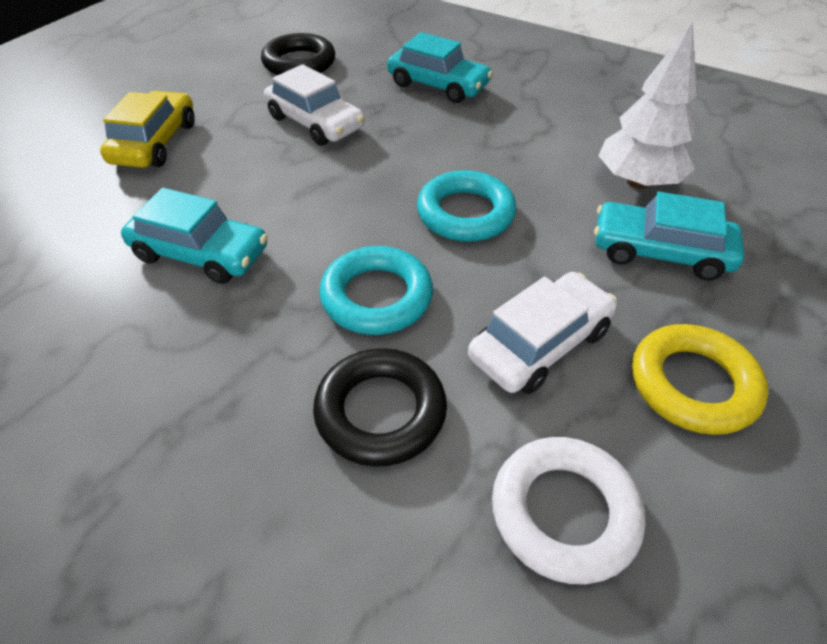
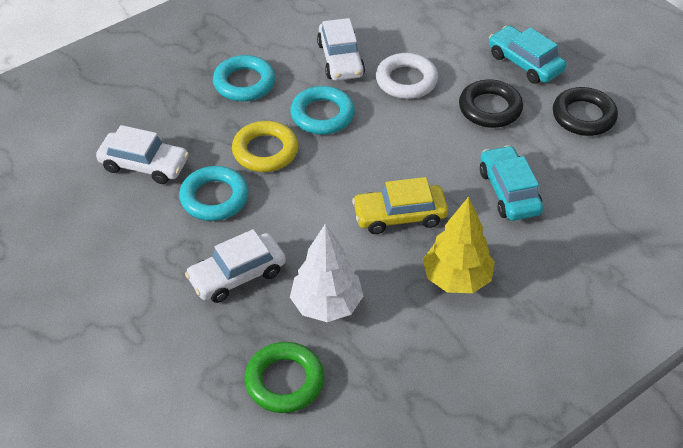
green ring: none = 0 -> [245,342,324,413] = 1
turquoise car: [121,188,268,284] [387,32,493,103] [594,192,744,281] = 3 -> [480,145,543,221] [489,26,566,84] = 2
turquoise ring: [319,246,433,335] [417,170,516,242] = 2 -> [179,166,249,221] [213,55,275,101] [290,86,355,134] = 3
white car: [264,64,365,146] [468,272,617,394] = 2 -> [96,125,189,184] [185,229,286,303] [317,18,365,81] = 3
yellow tree: none = 0 -> [423,197,495,293] = 1

